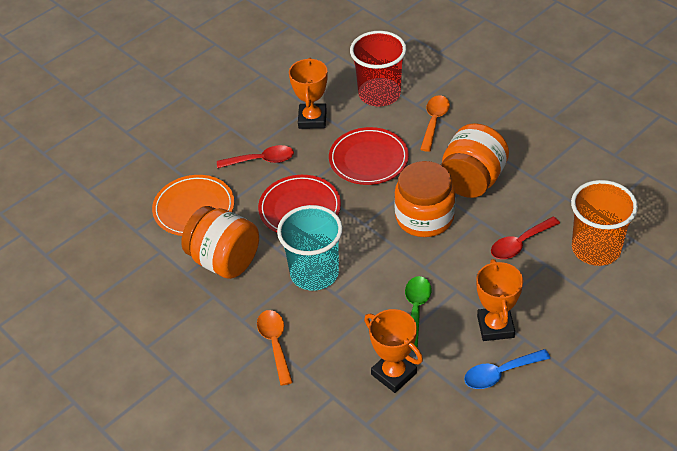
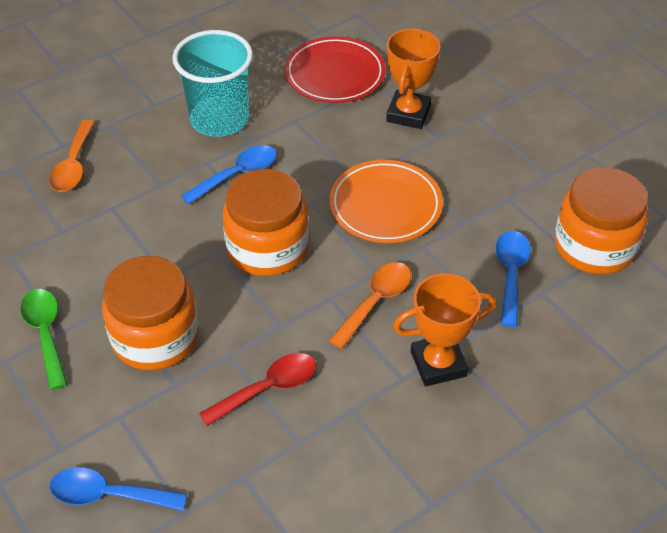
blue spoon: [464,349,550,389] = 1 -> [50,467,187,511] [181,145,277,204] [495,231,531,327] = 3
orange cup: [571,180,638,266] = 1 -> none = 0
orange trophy: [289,58,328,129] [364,309,423,393] [476,259,523,341] = 3 -> [386,29,441,129] [393,273,496,386] = 2
red cup: [350,31,406,106] = 1 -> none = 0
red plate: [258,175,341,232] [329,127,409,185] = 2 -> [285,36,386,103] = 1
red spoon: [217,145,294,168] [491,217,560,259] = 2 -> [199,353,316,426] = 1

